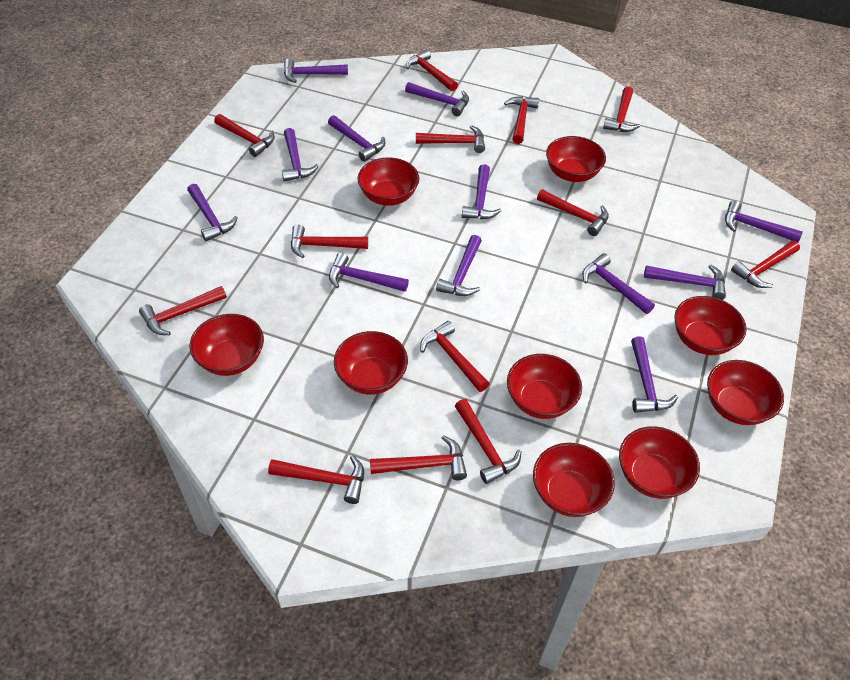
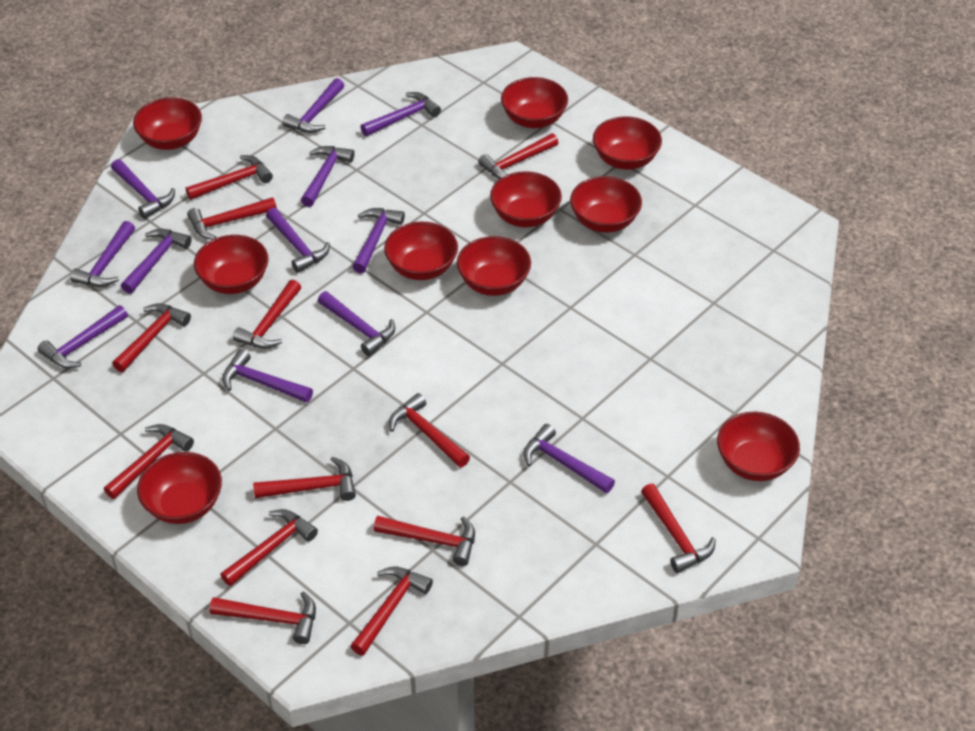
red bowl: [190,314,264,376] [334,331,408,395] [357,157,419,206] [507,354,582,419] [533,443,615,517] [546,136,606,182] [619,426,700,499] [675,296,746,355] [707,360,784,425] = 9 -> [133,98,202,150] [137,452,222,524] [194,235,269,294] [384,222,458,280] [457,236,531,296] [490,171,562,227] [501,77,568,128] [570,176,642,232] [593,116,662,170] [717,412,800,481] = 10

